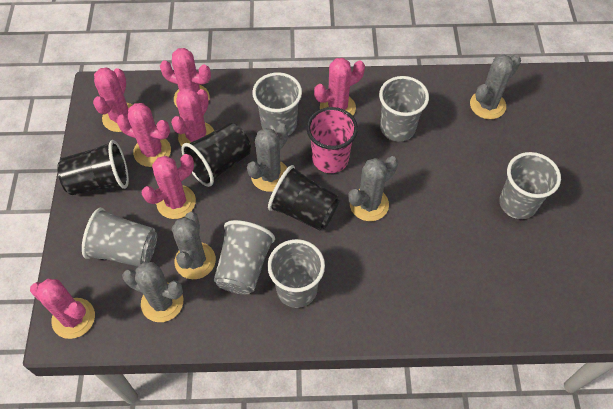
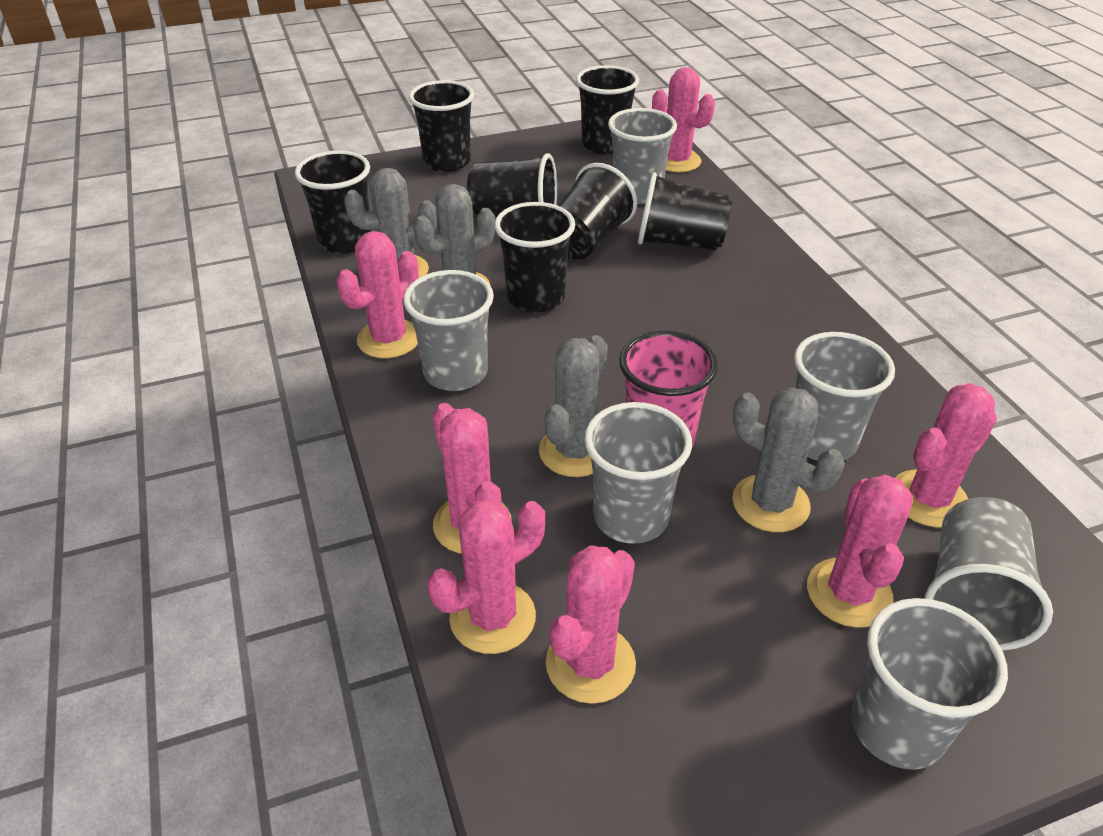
black cup: [57,140,129,195] [181,123,251,187] [268,165,340,231] = 3 -> [295,151,372,253] [409,80,474,172] [467,153,557,217] [494,202,575,313] [557,163,637,259] [576,65,639,155] [638,172,732,251] = 7
grey cactus: [122,262,183,322] [172,212,216,279] [247,123,288,192] [348,156,398,221] [470,54,521,119] = 5 -> [344,168,437,278] [414,184,495,284] [539,335,608,477] [732,388,845,532] = 4

